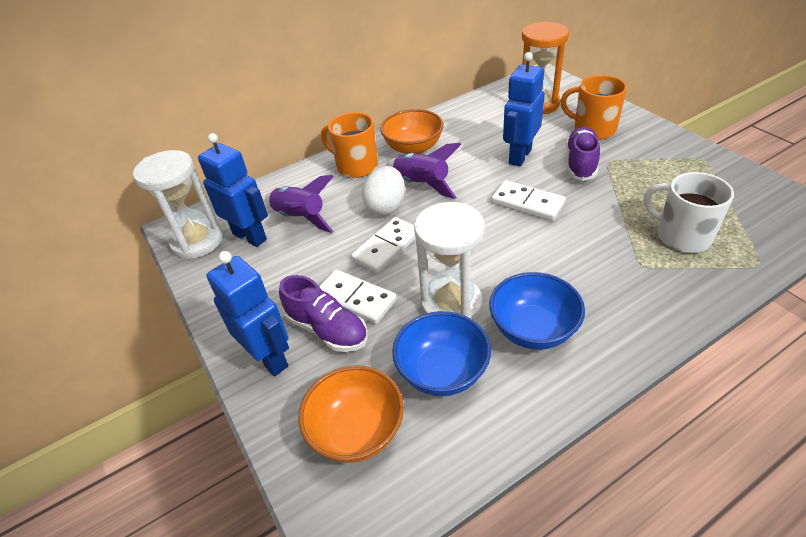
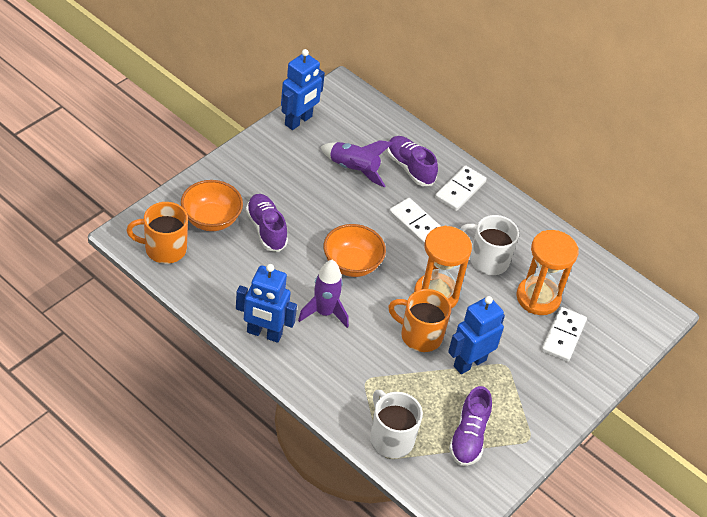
blue bowl: [392,311,491,396] [489,272,585,350] = 2 -> none = 0
orange hourglass: [522,21,569,114] = 1 -> [414,226,472,309] [516,230,578,315] = 2
purple shoe: [279,275,368,352] [566,127,600,181] = 2 -> [246,194,288,252] [387,136,438,186] [449,386,492,466] = 3
white egg: [362,166,405,215] = 1 -> none = 0
white hourglass: [133,150,223,259] [414,202,485,320] = 2 -> none = 0
white mug: [643,172,734,253] = 1 -> [370,390,423,458] [460,215,519,275] = 2

